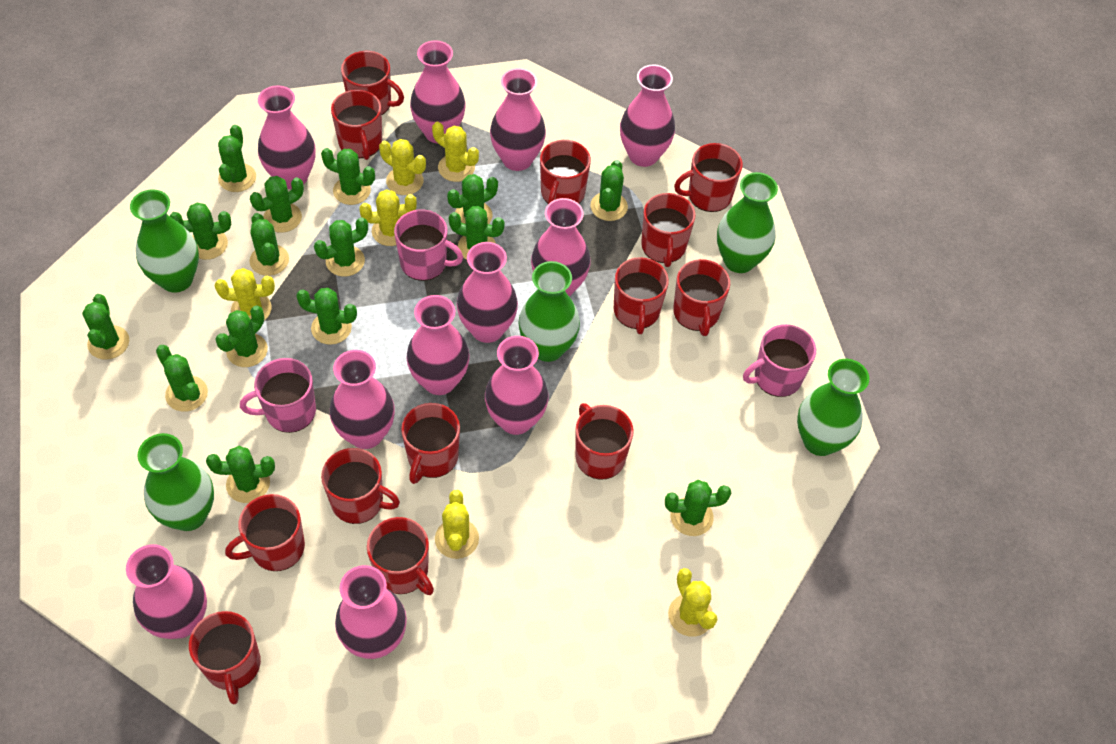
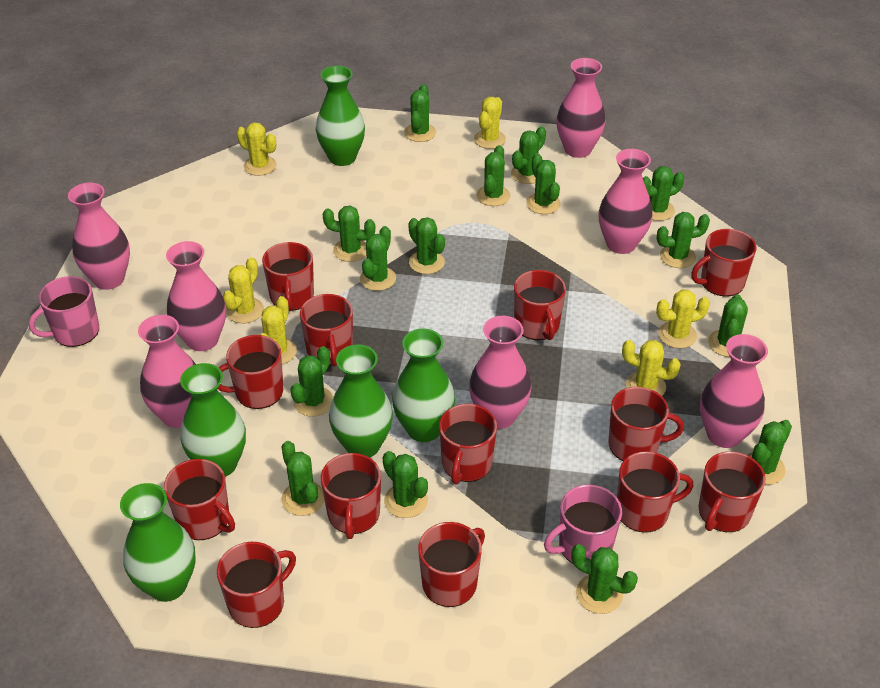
pink mug: [240,358,316,433] [394,210,463,281] [743,324,816,397] = 3 -> [29,276,99,347] [544,484,622,564] = 2
pink vase: [126,544,207,639] [258,85,315,189] [330,350,395,449] [335,565,407,659] [406,295,469,395] [410,40,466,144] [457,242,518,343] [485,336,549,435] [490,68,546,171] [531,198,591,297] [620,64,675,167] = 11 -> [68,182,130,290] [138,315,196,428] [166,241,226,351] [469,316,532,429] [556,58,606,158] [598,149,653,254] [700,334,768,448] = 7

